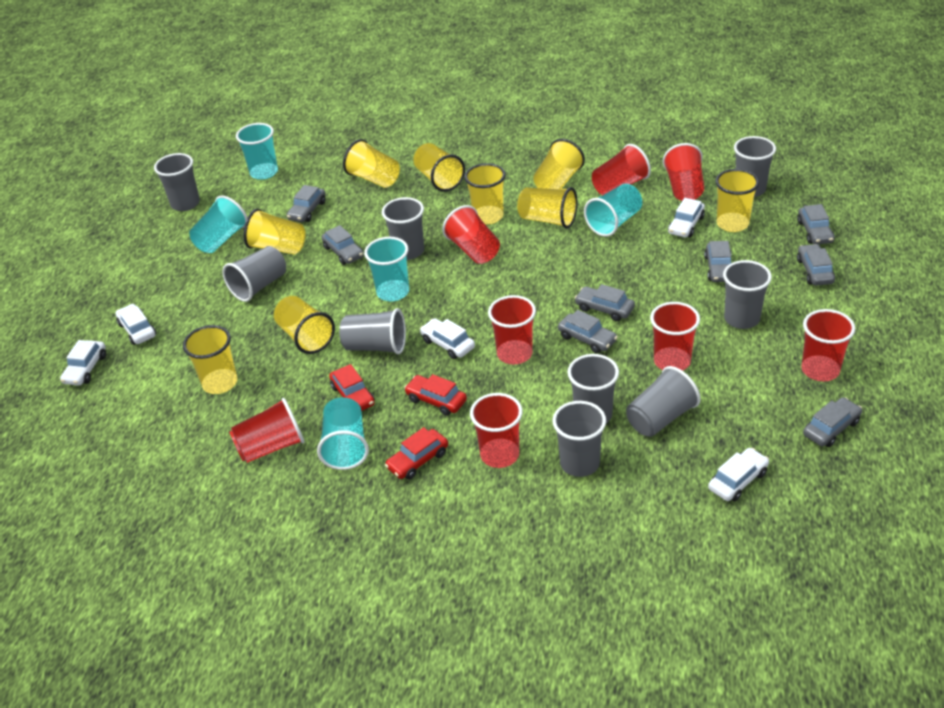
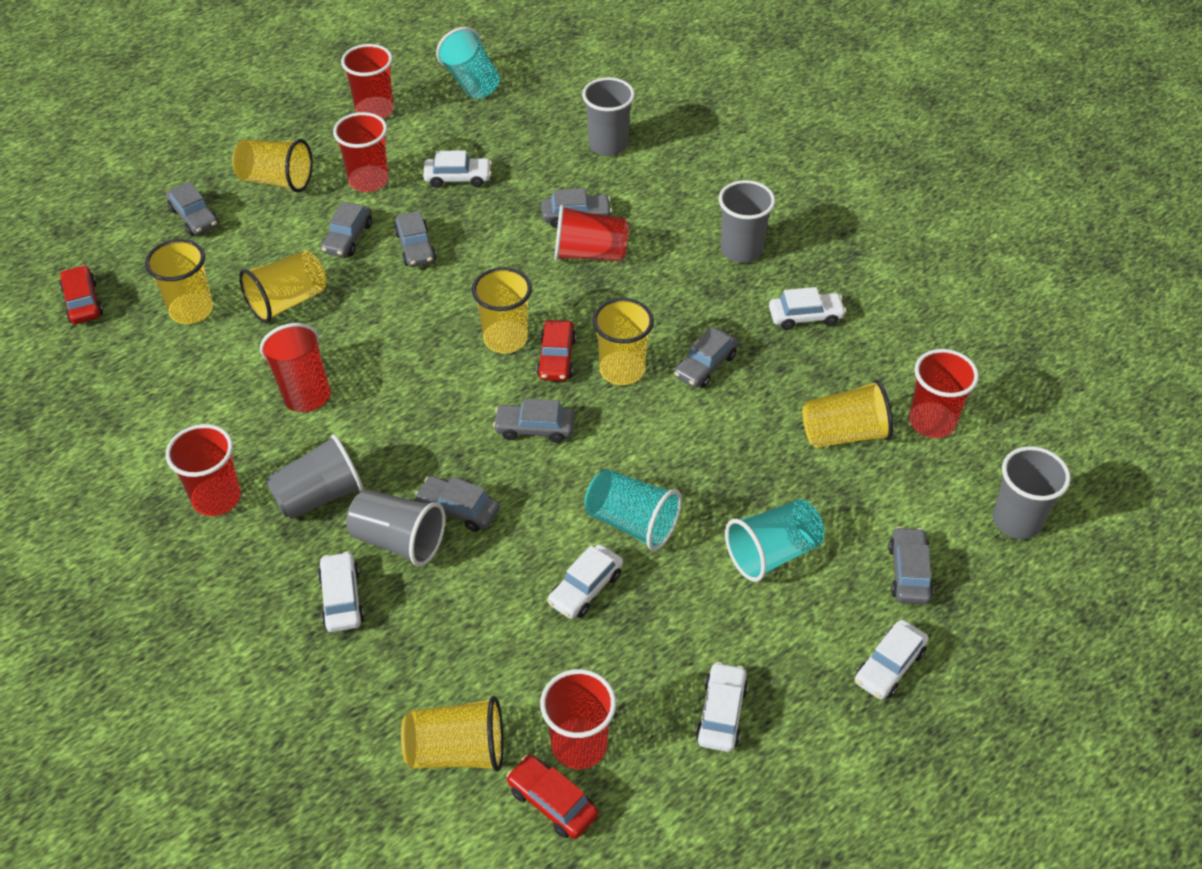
grey cup: [154,153,200,211] [223,246,286,302] [339,308,406,354] [382,197,424,260] [552,401,606,477] [567,354,619,424] [626,366,700,437] [723,260,772,329] [734,136,776,197] = 9 -> [266,434,364,519] [346,489,446,566] [582,77,635,156] [719,180,775,263] [993,446,1071,539] = 5
red cup: [229,398,305,463] [442,205,500,264] [470,393,523,468] [488,295,536,364] [592,144,651,195] [650,302,700,371] [663,143,704,201] [802,309,855,381] = 8 -> [166,424,241,516] [260,323,331,412] [333,112,389,192] [341,44,394,119] [540,669,616,769] [554,205,629,261] [909,349,979,438] = 7
turquoise cup: [189,195,247,253] [236,123,278,180] [317,397,369,470] [364,237,409,301] [584,184,642,237] = 5 -> [436,27,500,99] [585,469,682,551] [725,499,824,582] = 3
white car: [60,340,106,386] [115,304,156,345] [420,318,475,359] [668,198,705,238] [708,448,769,501] = 5 -> [318,551,364,632] [423,150,492,188] [547,544,623,619] [696,662,748,752] [769,287,847,330] [855,620,929,700] = 6
yellow cup: [183,325,237,394] [244,209,306,255] [274,296,335,354] [343,139,400,188] [413,143,465,192] [464,163,506,224] [517,187,577,229] [533,139,585,189] [715,169,759,232] = 9 -> [145,239,213,324] [232,139,313,192] [239,251,326,323] [401,696,504,771] [472,267,532,353] [592,298,654,385] [802,380,893,448] = 7

